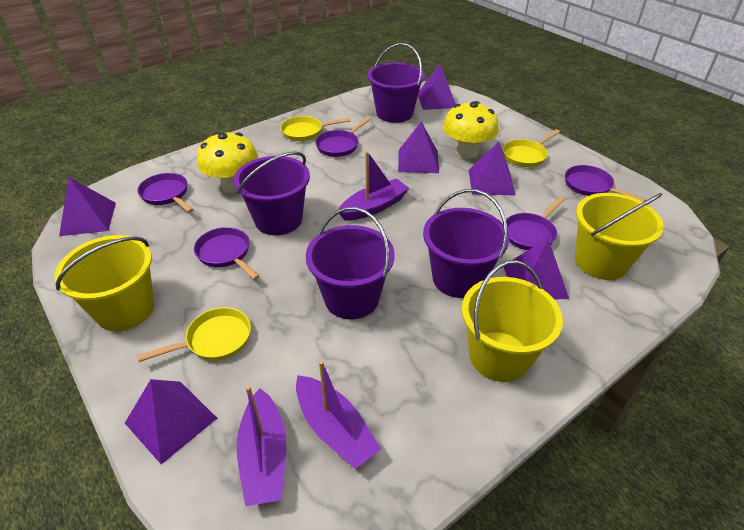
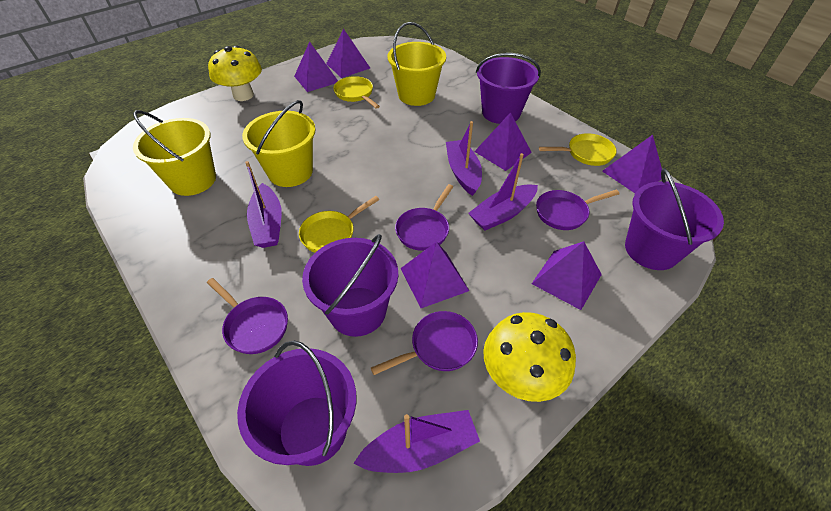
purple boat: [237,386,286,506] [296,360,381,469] [339,151,409,221] = 3 -> [245,161,282,248] [353,410,480,473] [446,121,482,196] [468,153,538,231] = 4
purple pan: [138,173,194,213] [194,227,260,280] [315,117,371,157] [506,197,565,250] [565,165,646,202] = 5 -> [207,278,288,354] [371,311,478,375] [395,184,453,251] [536,190,619,230] = 4

